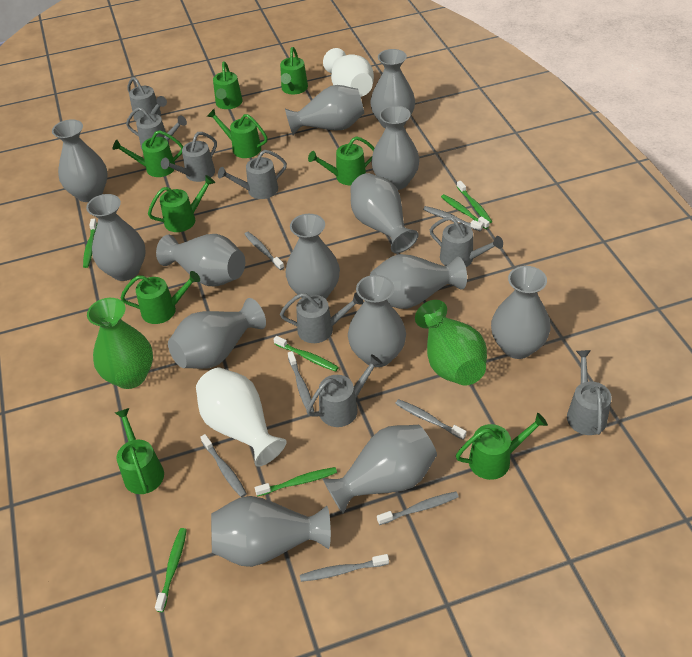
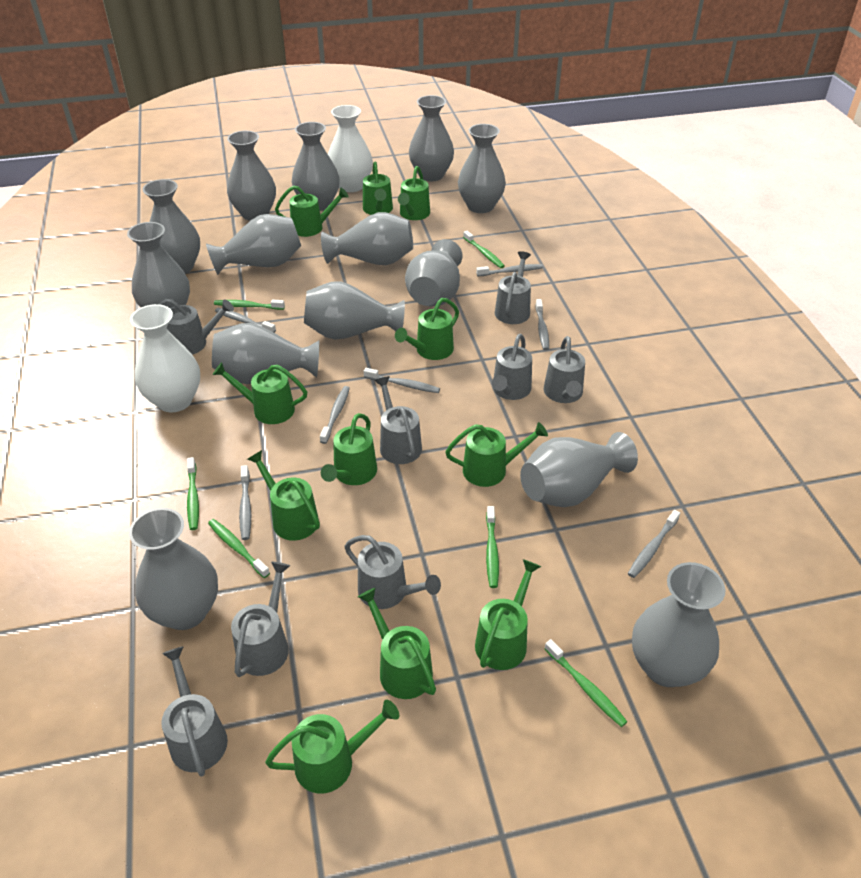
green vase: [87,298,153,389] [415,300,487,386] = 2 -> none = 0
green watering can: [112,130,184,177] [115,408,164,494] [121,271,200,324] [148,175,215,232] [207,109,267,158] [213,62,243,109] [280,47,308,95] [308,136,375,185] [456,413,548,480] = 9 -> [213,362,307,424] [247,450,320,541] [265,700,399,794] [275,185,349,237] [321,413,377,485] [358,588,436,699] [363,161,393,215] [395,298,459,360] [398,166,430,220] [445,422,548,487] [475,559,541,670] = 11

